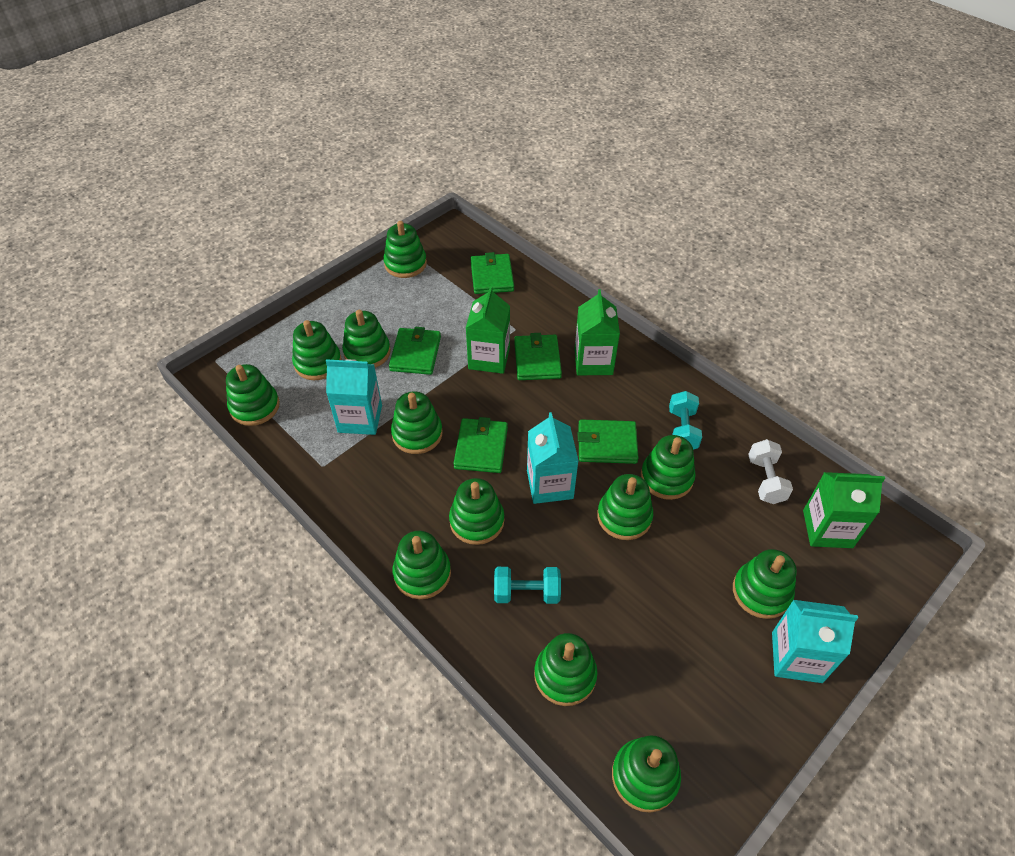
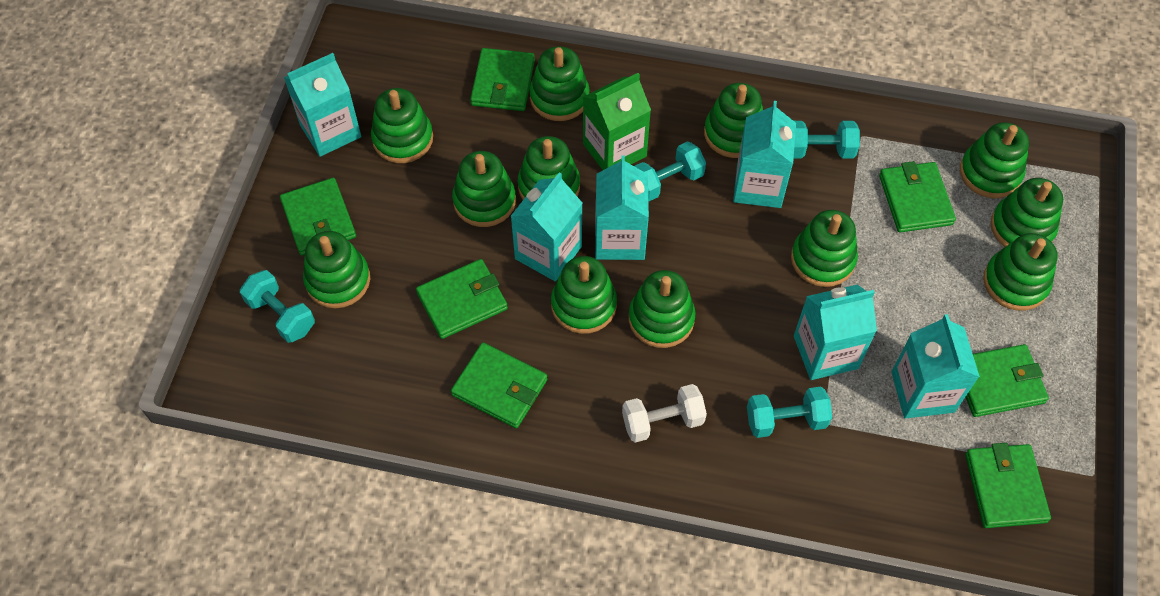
green carton: [466,286,510,374] [574,289,620,375] [803,472,885,548] = 3 -> [583,73,651,170] = 1
green wallet: [389,327,441,375] [453,417,508,473] [471,252,514,294] [514,333,562,380] [578,419,638,464] = 5 -> [280,178,356,256] [416,259,508,339] [451,342,547,428] [470,48,535,111] [879,161,956,232] [965,443,1051,528] [966,344,1049,417] = 7
turquoise carton: [326,359,382,435] [527,412,579,504] [772,600,858,683] = 3 -> [284,53,361,157] [510,172,582,281] [595,155,649,260] [733,101,796,208] [794,284,877,380] [891,314,980,419] = 6
turquoise dumbbell: [494,567,561,604] [669,391,702,450] = 2 -> [240,270,315,343] [634,141,706,201] [747,387,832,438] [794,121,860,159] = 4

